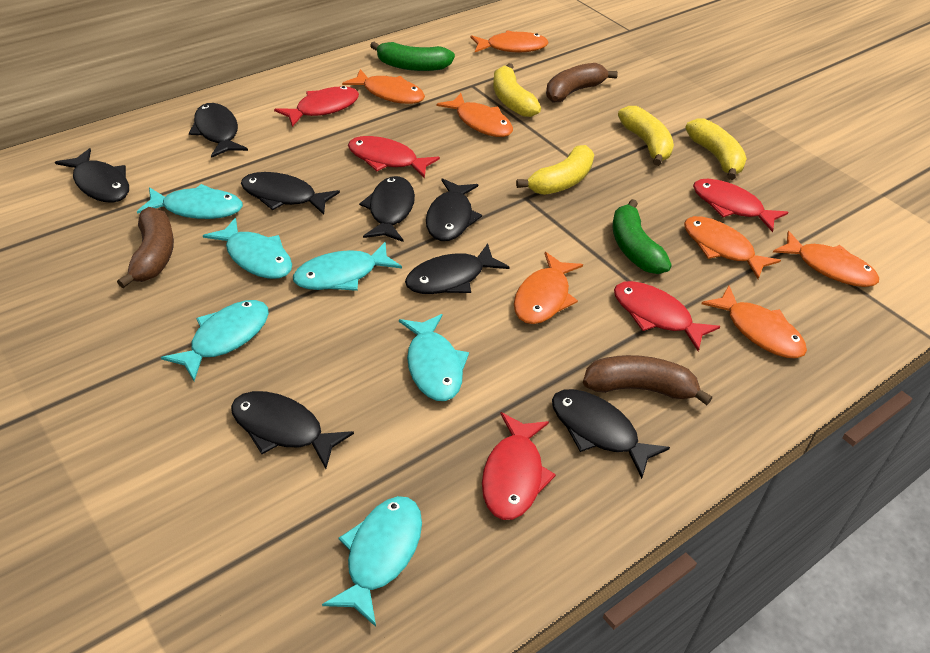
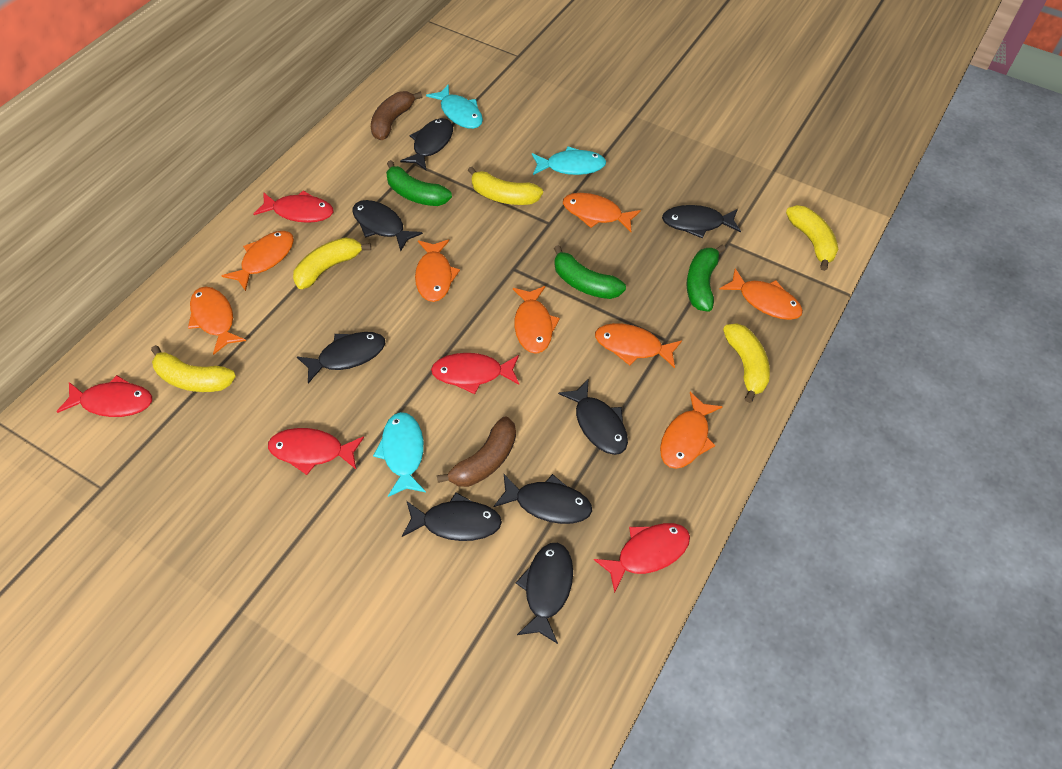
brown banana: [117,207,174,288] [546,63,618,103] [583,355,712,405] = 3 -> [371,91,423,140] [437,417,516,487] = 2
green banana: [370,42,455,71] [613,199,672,274] = 2 -> [386,160,452,206] [554,245,626,299] [686,244,726,312] = 3
orange fish: [342,69,425,104] [437,93,513,137] [470,30,549,53] [514,252,583,324] [684,216,781,279] [701,286,807,358] [773,231,879,287] = 7 -> [188,287,246,355] [222,231,294,291] [415,239,460,302] [513,286,560,354] [563,193,641,232] [595,323,682,368] [660,392,723,469] [719,268,803,320] = 8
turquoise fish: [137,184,243,219] [161,300,269,381] [203,218,292,279] [293,242,402,291] [322,496,422,627] [399,314,469,401] = 6 -> [373,412,426,497] [426,84,483,129] [532,146,606,175] = 3
yellow banana: [493,63,541,117] [516,145,594,195] [618,106,674,166] [685,119,747,180] = 4 -> [151,345,236,392] [293,237,371,289] [468,167,543,205] [723,323,770,403] [786,205,838,271] = 5

